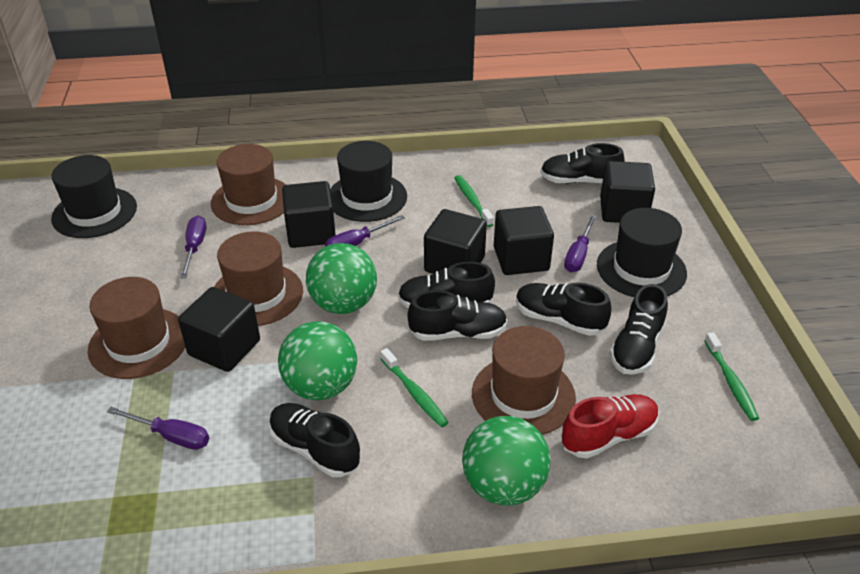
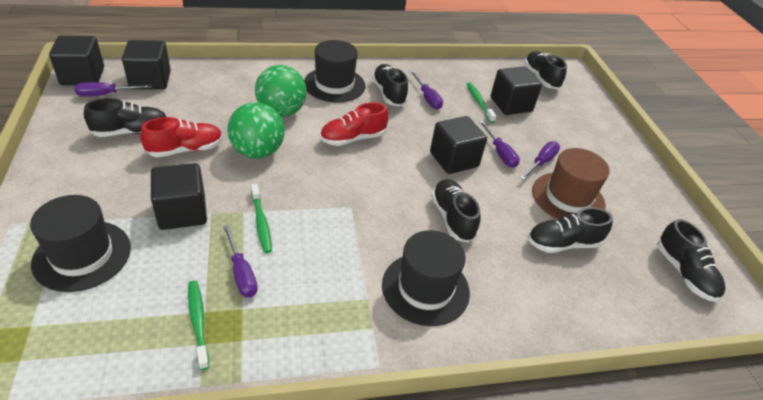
brown hat: [88,277,185,379] [211,144,286,225] [214,231,303,326] [472,326,576,435] = 4 -> [532,148,610,219] = 1
green ball: [278,321,357,400] [306,243,377,314] [462,416,550,506] = 3 -> [227,102,285,159] [255,65,307,117] = 2
purple screwdriver: [107,407,209,450] [180,216,206,278] [325,215,405,247] [564,214,597,272] = 4 -> [74,82,152,97] [223,225,258,297] [410,71,443,110] [479,121,520,168] [520,141,560,180] = 5
red shoe: [561,394,659,458] = 1 -> [140,117,223,157] [320,102,389,146] = 2

